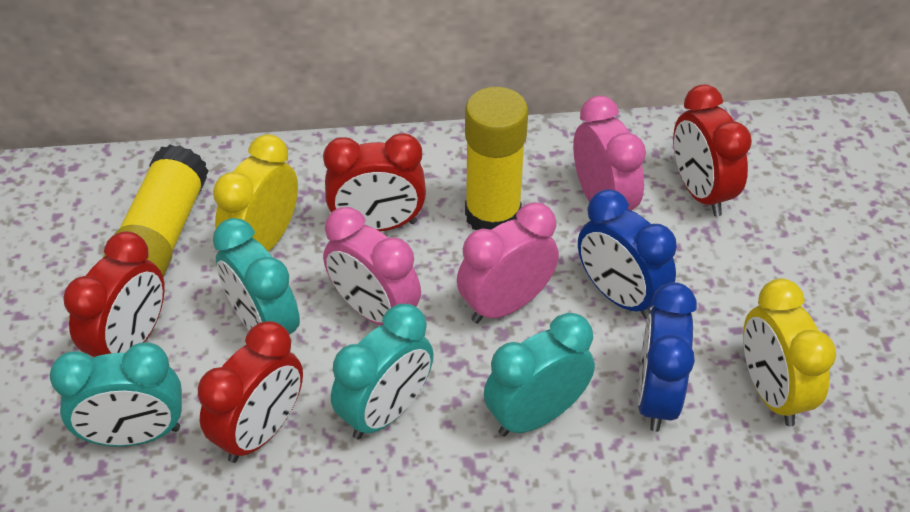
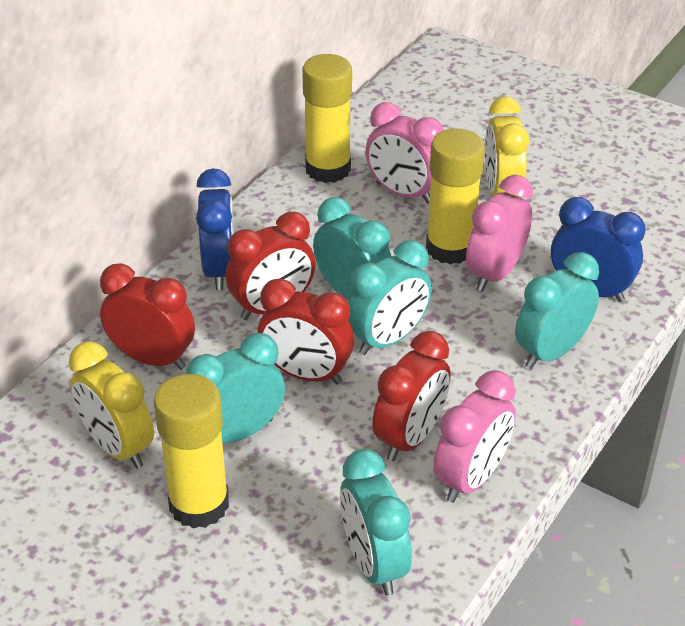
turquoise clock: [50,343,182,447] [213,218,300,335] [331,304,434,440] [484,312,595,437] = 4 -> [186,333,285,443] [313,197,392,300] [340,449,412,596] [348,240,432,355] [515,252,599,369] = 5
yellow glue stick: [103,145,208,278] [465,87,528,230] = 2 -> [154,374,229,529] [302,54,352,183] [426,129,485,265] = 3

